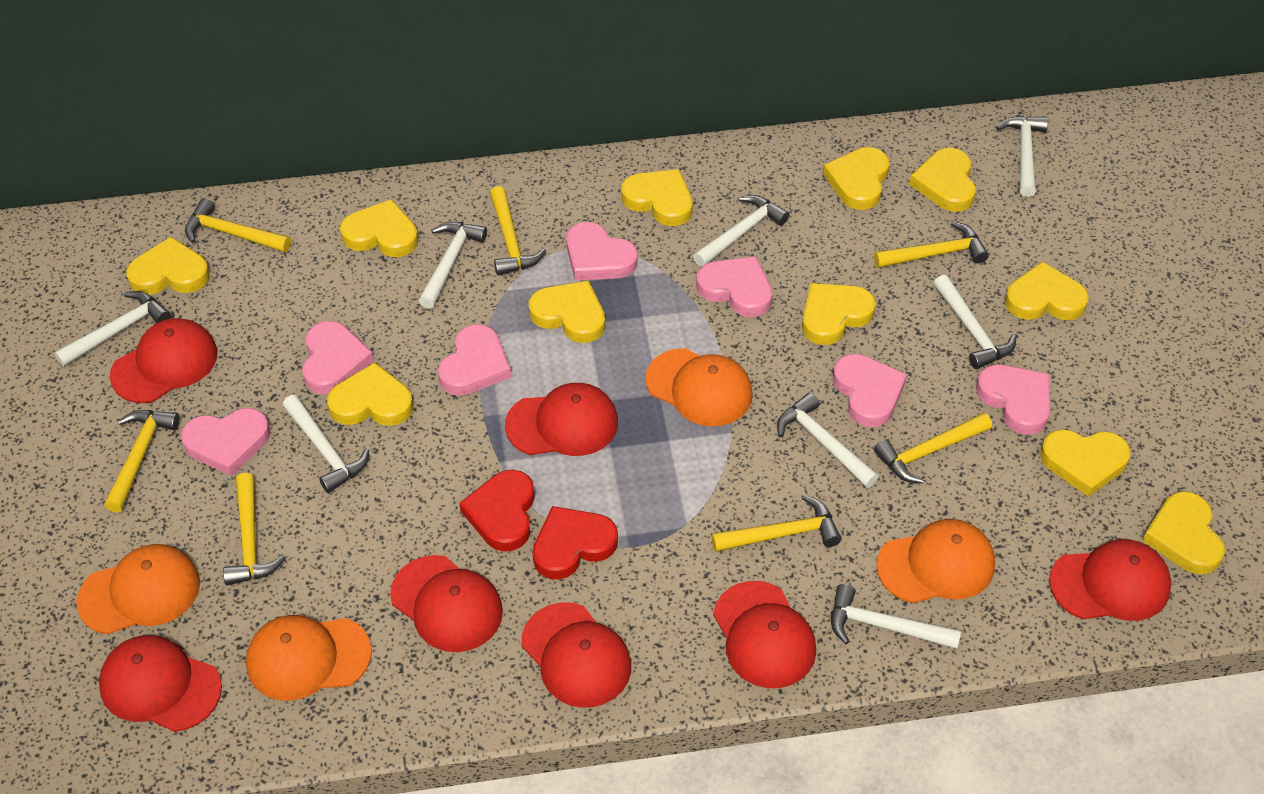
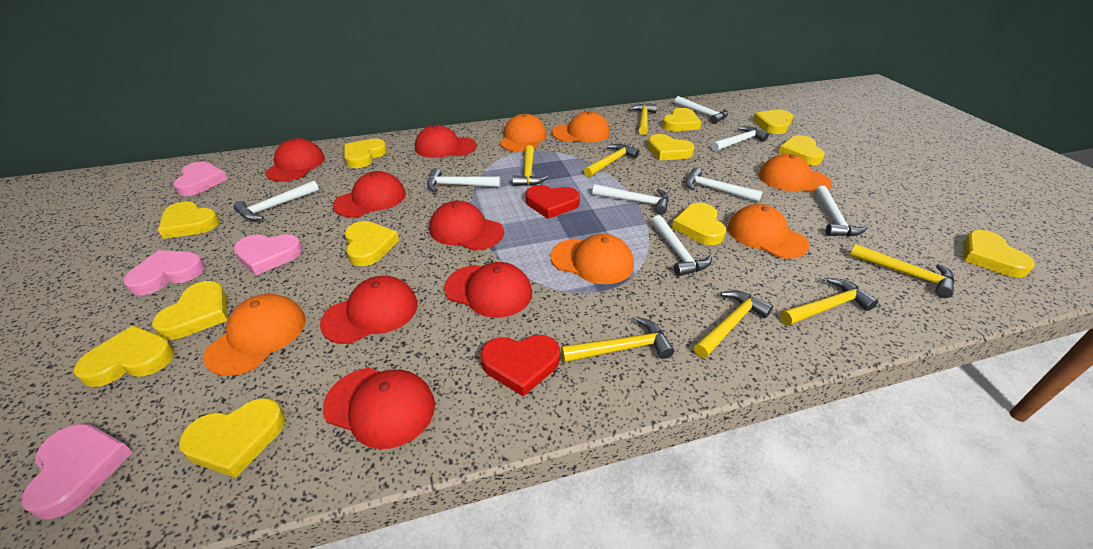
orange cap: [76,544,200,634] [246,615,372,700] [645,348,753,426] [876,519,995,603] = 4 -> [203,294,306,376] [500,114,547,152] [550,234,634,284] [552,111,610,142] [728,204,809,259] [759,154,832,192] = 6
pink heart: [181,408,270,476] [302,321,374,394] [438,324,511,396] [566,222,638,281] [696,256,773,317] [833,354,907,427] [976,365,1050,434] = 7 -> [21,423,133,520] [123,250,205,295] [173,162,228,196] [233,234,303,275] = 4
yellow heart: [126,237,210,295] [327,362,413,426] [340,199,418,257] [529,280,605,343] [621,169,693,226] [802,283,876,345] [823,147,889,210] [909,148,976,212] [1005,261,1089,320] [1040,429,1131,497] [1142,491,1225,575] = 11 -> [73,325,174,387] [152,281,228,340] [158,201,220,239] [179,398,285,478] [344,139,387,168] [344,221,399,266] [648,134,694,160] [662,108,701,131] [672,203,726,245] [753,110,793,134] [778,135,825,165] [963,230,1035,278] = 12

